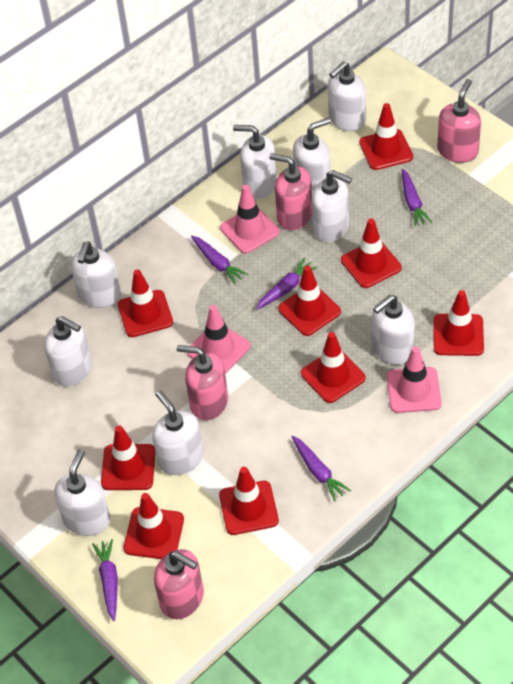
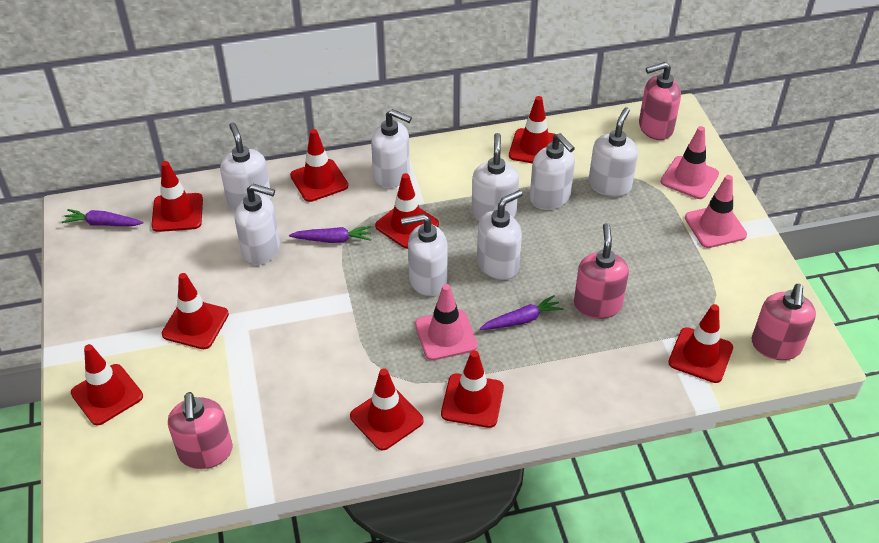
purple carrot: [92,539,118,621] [191,236,248,285] [256,258,318,310] [292,436,351,501] [402,169,432,227] = 5 -> [62,209,143,226] [289,226,371,243] [480,295,563,330] = 3
white soap dispenser: [44,316,92,386] [54,449,110,536] [71,241,121,308] [152,390,203,475] [233,125,277,199] [293,117,331,194] [312,170,352,242] [328,61,366,131] [372,295,415,365] = 9 -> [220,123,271,211] [235,184,280,265] [371,109,412,188] [401,214,448,296] [471,133,519,221] [477,190,523,280] [530,133,575,210] [589,107,638,197] = 8

